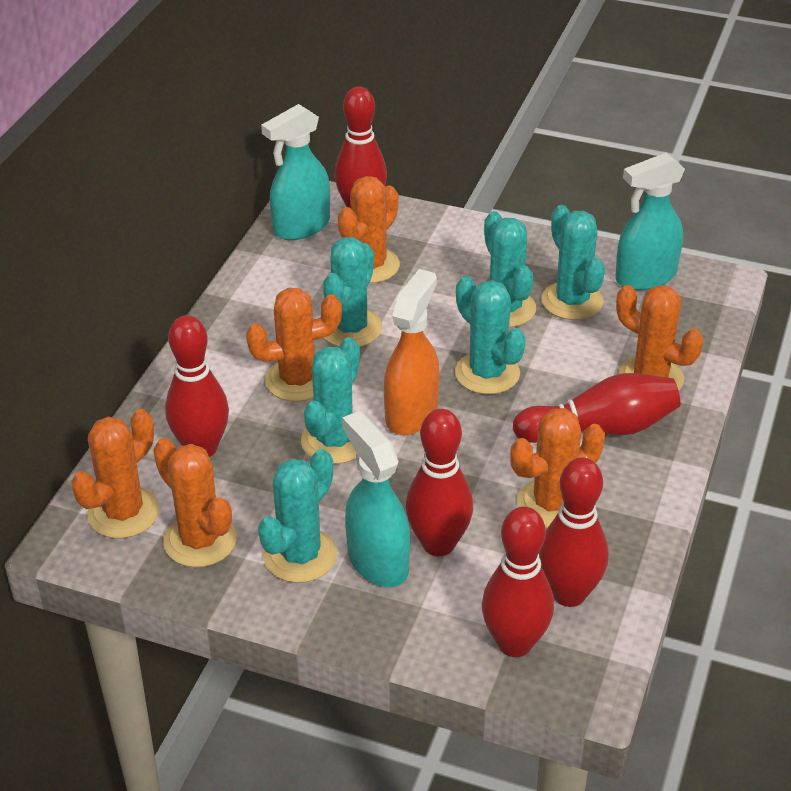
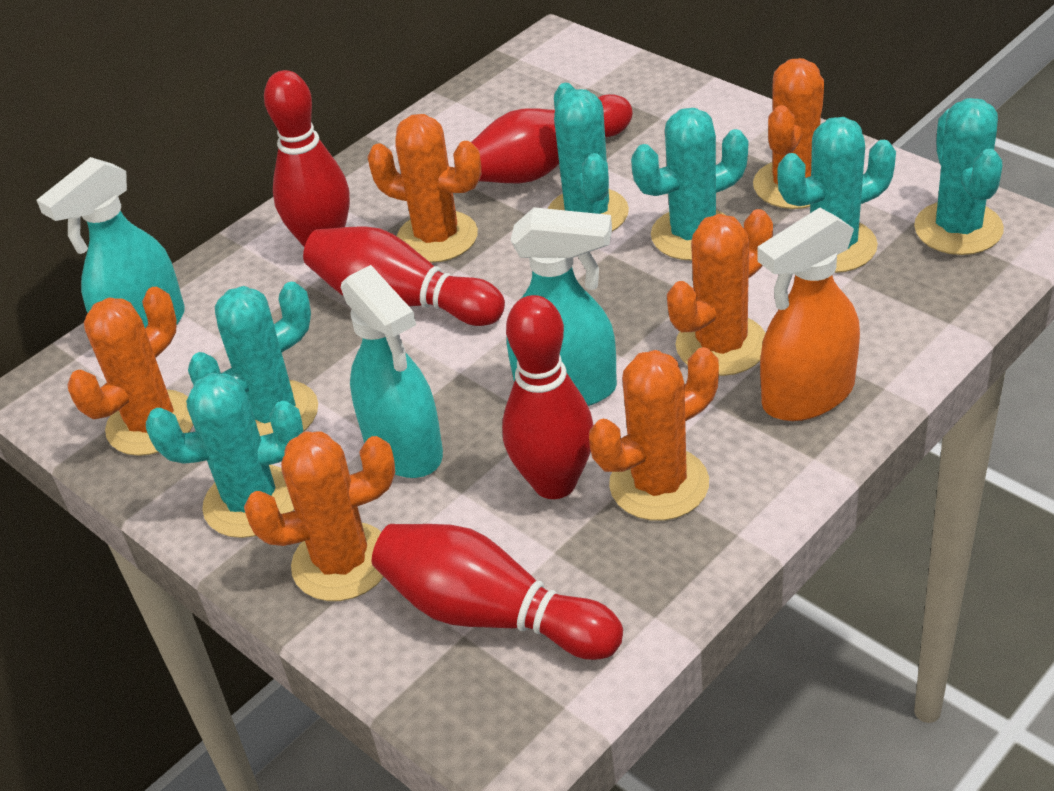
red bowling pin: [165,315,229,457] [335,86,387,208] [406,409,473,556] [482,506,554,657] [513,373,680,443] [539,457,608,607] = 6 -> [264,70,350,247] [303,226,505,326] [372,524,623,660] [471,94,633,184] [502,295,594,499] = 5

